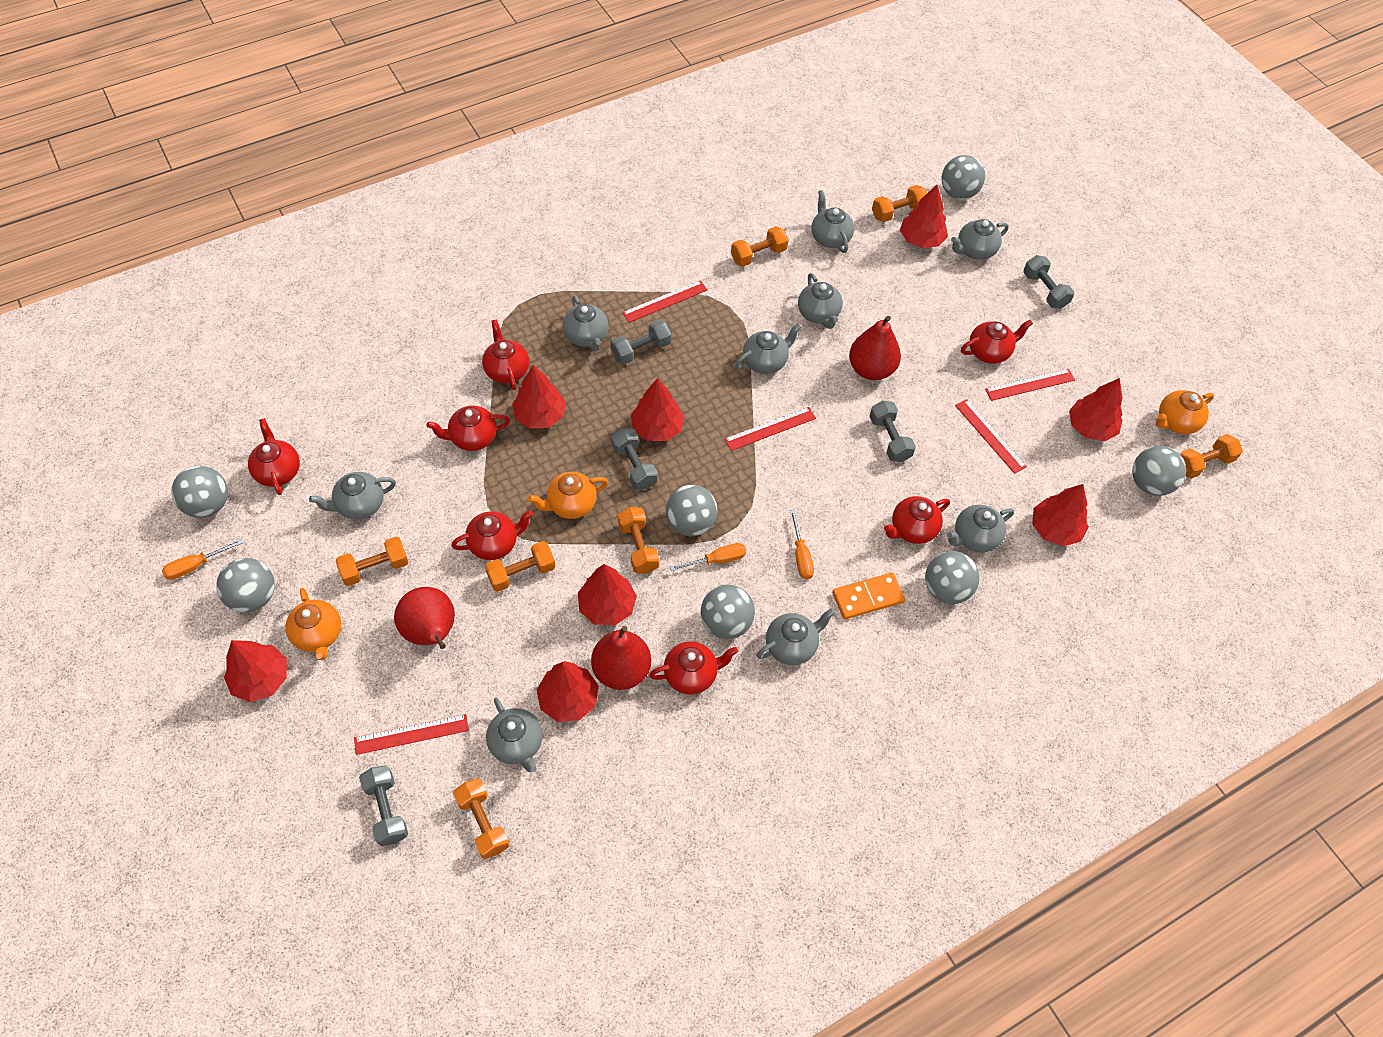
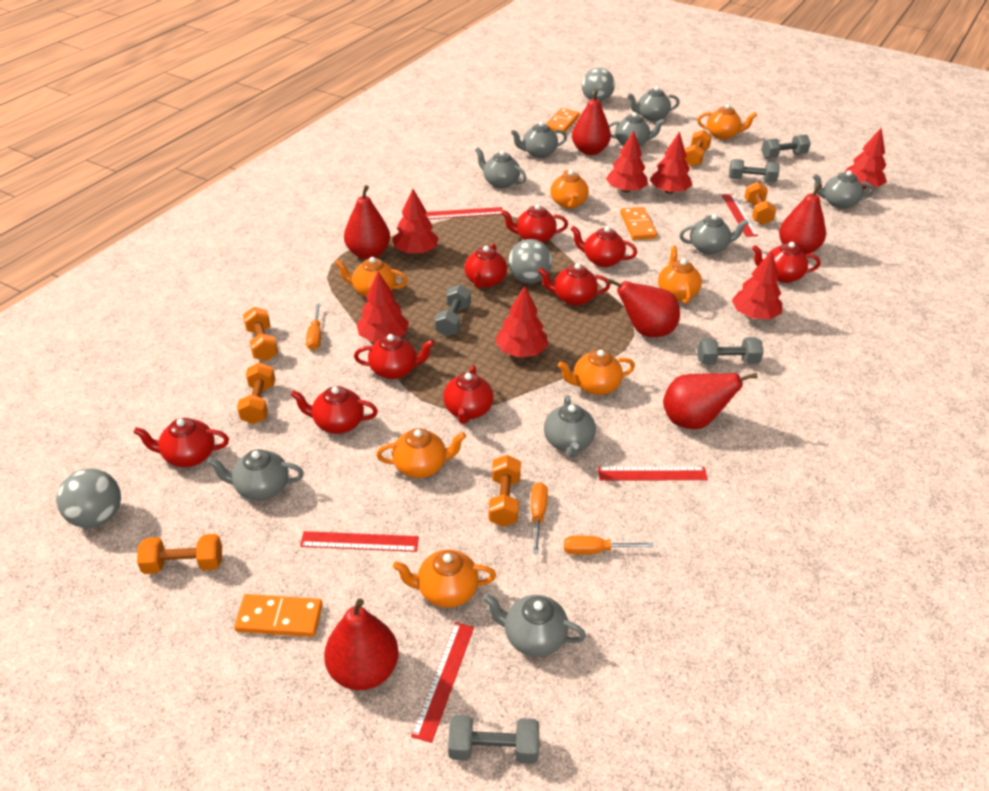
grey ball: [171,466,228,518] [216,558,275,612] [666,485,717,536] [701,585,755,639] [925,551,980,604] [942,155,985,199] [1132,446,1186,496] = 7 -> [56,468,121,528] [508,239,552,283] [582,68,615,102] = 3
orange domino: [832,573,905,619] = 1 -> [234,594,323,637] [546,108,580,132] [620,207,657,240] = 3
orange dumbbell: [336,537,409,586] [453,778,510,859] [485,541,556,592] [618,507,659,574] [731,226,789,267] [872,185,927,222] [1180,434,1243,479] = 7 -> [137,534,222,574] [237,362,275,424] [243,307,278,361] [488,455,521,527] [685,130,712,167] [744,182,776,225] = 6
orange teapot: [285,588,341,660] [528,472,608,519] [1156,390,1214,434] = 3 -> [335,257,408,297] [376,428,466,478] [393,549,496,608] [550,170,589,209] [558,350,635,395] [658,246,702,304] [698,104,757,140] = 7
red pear: [394,587,455,649] [591,626,651,690] [849,316,901,380] = 3 -> [324,598,399,690] [344,185,390,259] [572,90,611,155] [607,279,680,337] [663,373,758,429] [779,183,826,255] = 6
red teapot: [248,418,300,495] [427,405,510,451] [451,510,533,560] [482,319,529,390] [649,641,738,695] [884,496,950,544] [961,320,1033,364] = 7 -> [133,418,229,467] [291,386,378,434] [354,334,434,379] [443,365,493,424] [464,244,507,288] [501,204,568,243] [538,263,611,306] [571,226,637,267] [752,242,821,283] = 9
red tree: [224,640,287,702] [512,365,566,429] [537,661,599,722] [578,564,637,625] [631,378,684,441] [900,185,948,248] [1032,484,1089,547] [1069,378,1123,441] = 8 -> [356,271,409,342] [392,189,439,254] [495,286,548,358] [606,131,648,193] [650,131,692,194] [732,251,782,320] [845,127,887,189] = 7

